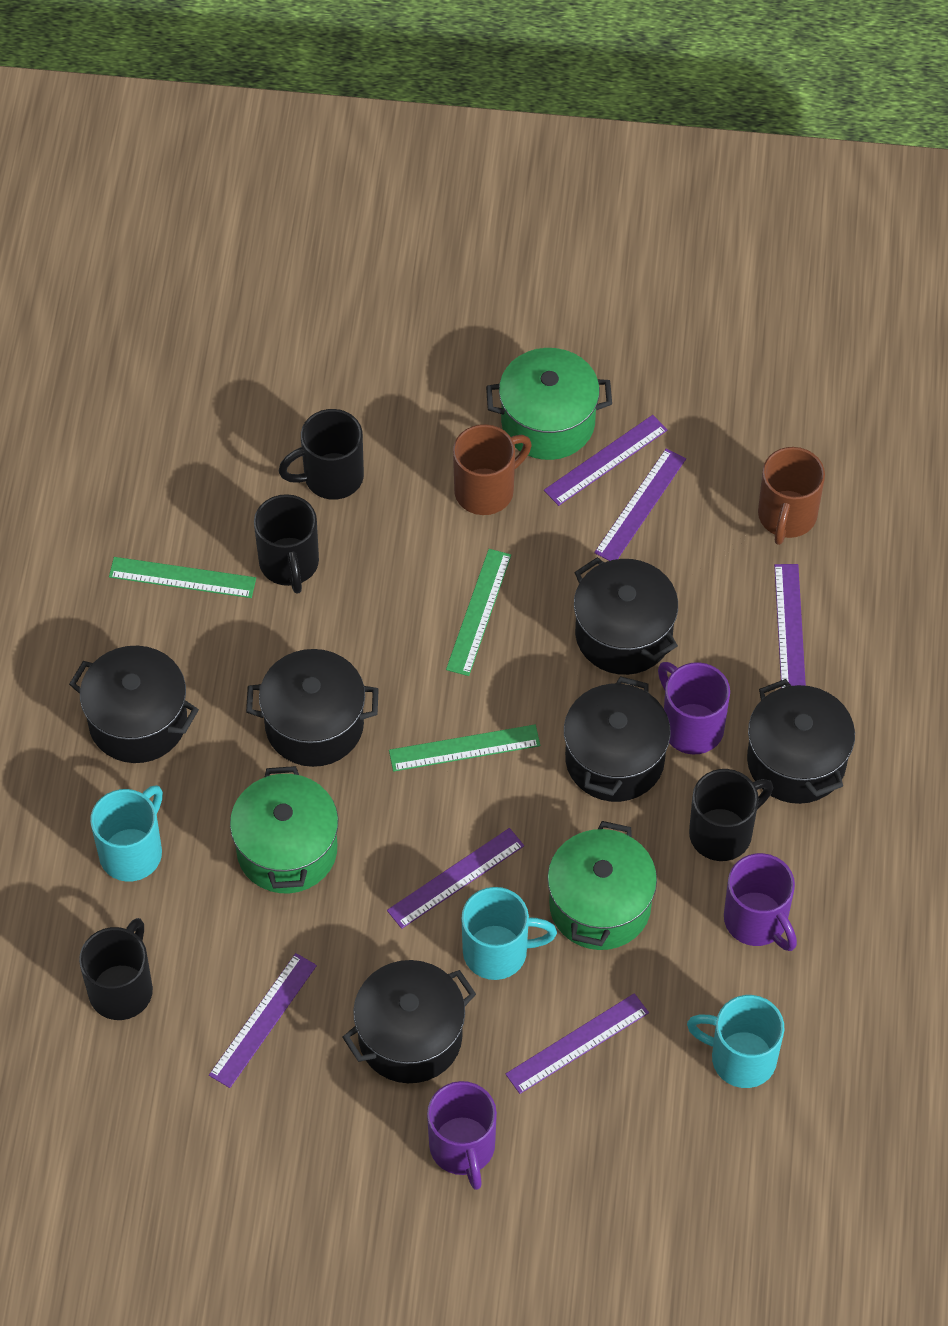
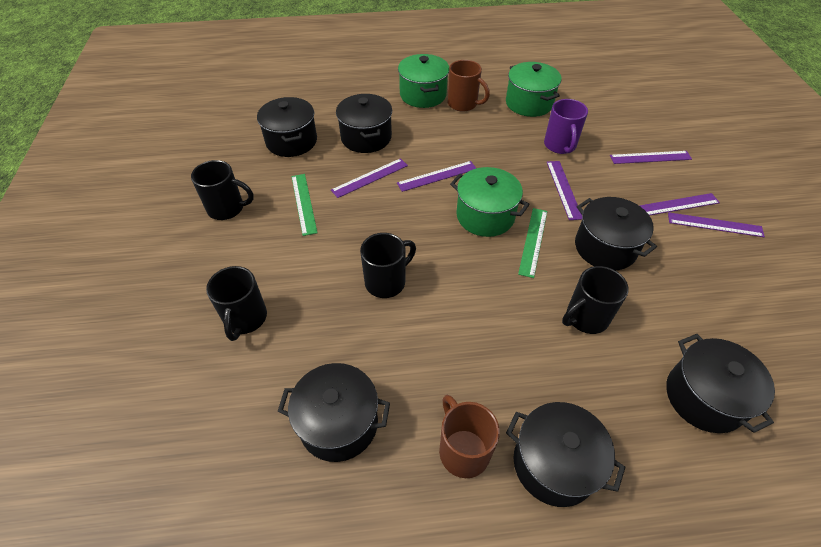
green ruler: [109,557,256,598] [389,725,540,772] [446,549,511,676] = 3 -> [291,174,318,236] [518,208,547,278] = 2
purple mug: [427,1081,497,1190] [658,662,730,754] [724,853,797,951] = 3 -> [544,99,588,154] = 1
turquoise mug: [90,785,163,882] [462,887,557,980] [687,995,784,1088] = 3 -> none = 0

